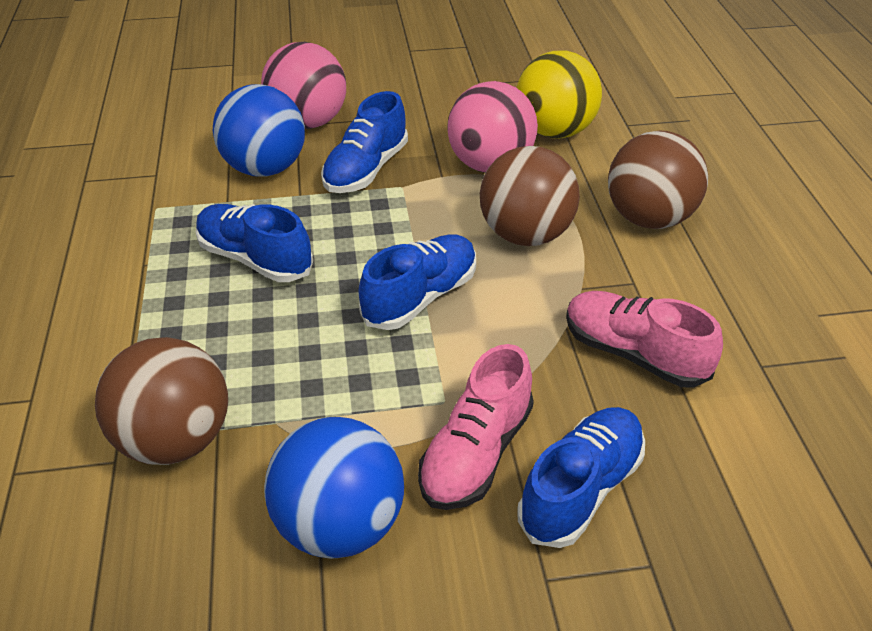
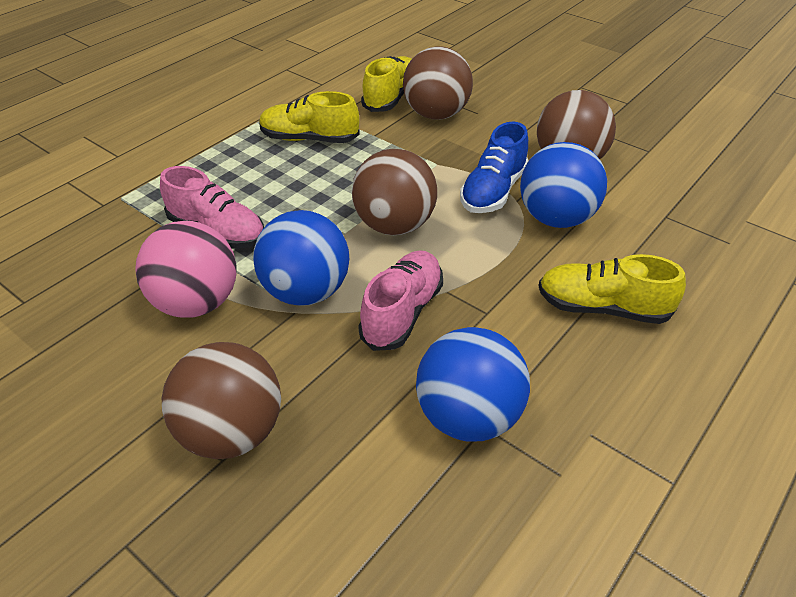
blue ball: [213,84,305,177] [264,417,404,559] = 2 -> [253,210,349,306] [416,327,530,442] [520,142,607,228] = 3
blue shoe: [196,204,313,282] [321,91,408,193] [358,234,476,330] [517,407,645,548] = 4 -> [460,122,529,213] = 1
brown ball: [95,337,228,465] [480,146,580,246] [608,131,708,229] = 3 -> [162,342,281,459] [352,149,437,235] [403,46,473,120] [537,90,616,159] = 4
pink ball: [261,42,346,129] [447,81,538,173] = 2 -> [135,221,237,318] = 1
yellow ball: [517,51,602,139] = 1 -> none = 0
yellow shoe: none = 0 -> [259,91,360,143] [361,56,412,112] [538,254,686,324] = 3

